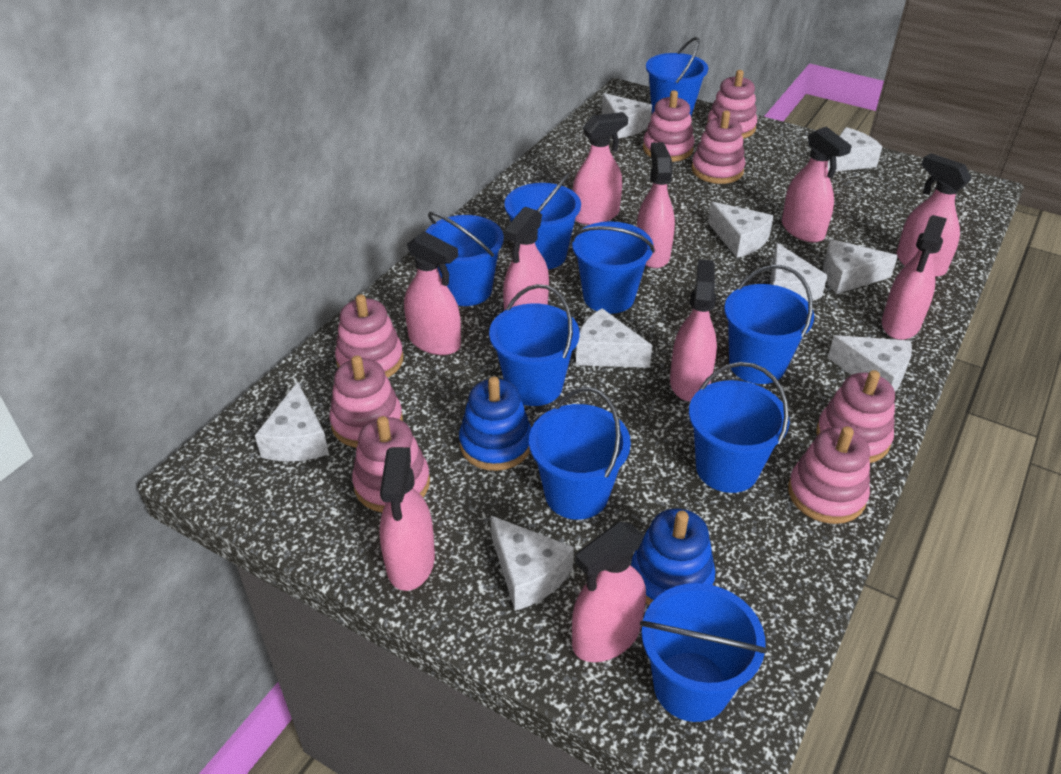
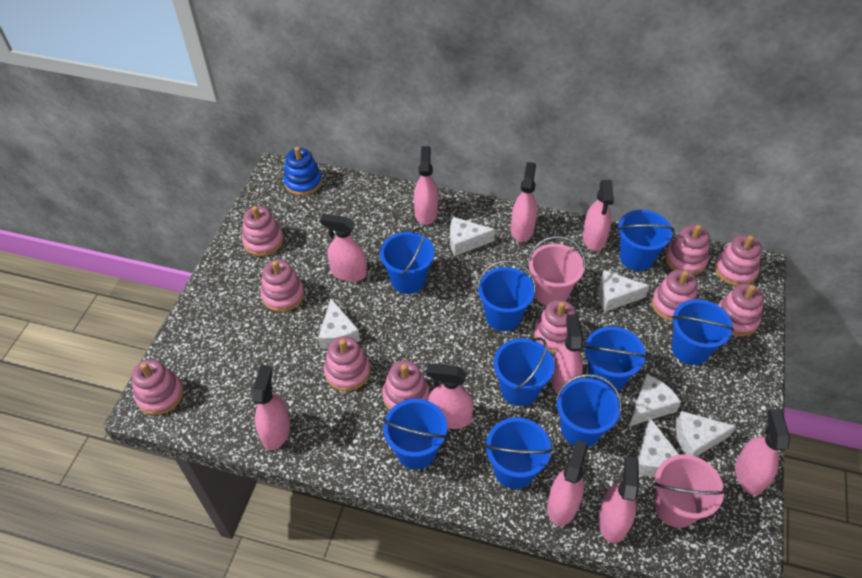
blue stacking toy: [459,376,531,471] [631,508,715,605] = 2 -> [283,147,322,196] = 1
pink bucket: none = 0 -> [528,236,586,306] [654,454,727,528] = 2
pink stacking toy: [329,355,403,448] [335,294,403,378] [352,416,430,512] [643,90,694,162] [691,111,745,184] [707,70,757,139] [788,426,870,524] [816,370,895,463] = 8 -> [132,359,183,415] [242,206,284,256] [261,260,304,312] [324,336,370,391] [382,360,429,410] [534,300,576,353] [651,269,698,322] [665,225,710,275] [714,235,762,286] [718,283,764,337] = 10
white cheese: [255,382,329,462] [491,516,574,611] [576,308,652,368] [601,93,652,138] [708,202,774,258] [770,243,828,302] [823,239,898,294] [828,127,883,172] [828,335,912,392] = 9 -> [318,299,360,349] [450,217,495,256] [598,270,650,312] [629,374,681,426] [638,418,679,477] [676,411,736,456] = 6

